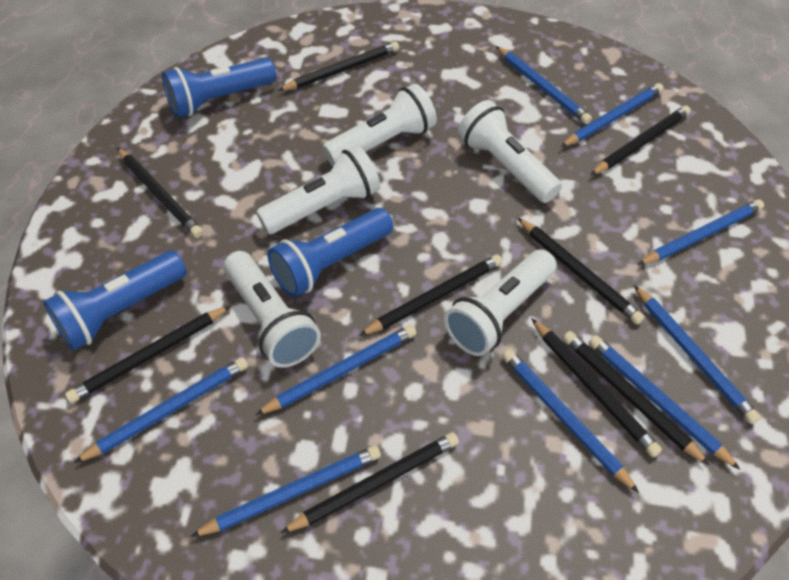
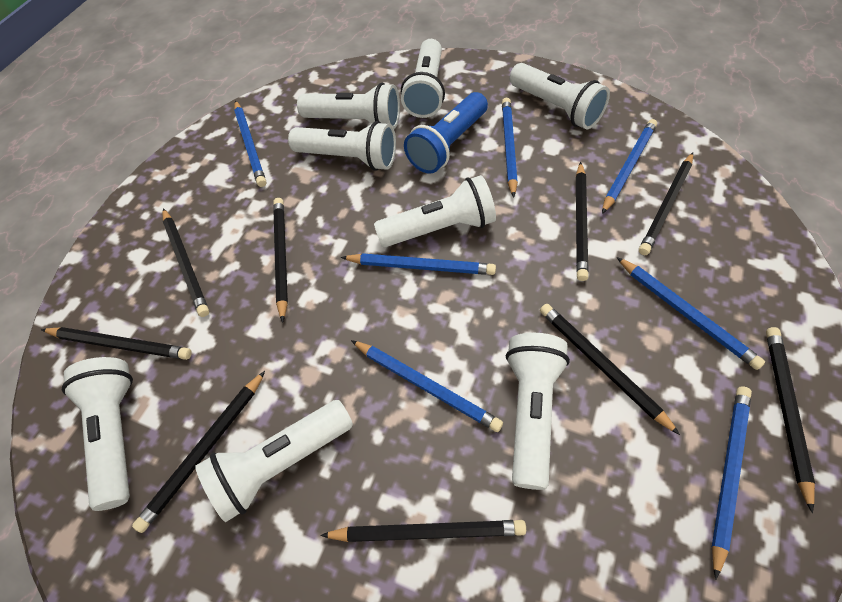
blue flashlight: [43,251,187,350] [162,58,276,118] [268,208,393,297] = 3 -> [404,92,488,174] = 1
blue pencil: [74,357,248,463] [191,445,381,537] [255,325,416,415] [496,46,592,124] [502,349,639,493] [561,83,664,147] [589,335,741,470] [634,285,760,424] [638,200,764,265] = 9 -> [234,100,266,187] [341,253,496,275] [351,340,503,432] [502,98,518,198] [602,119,657,214] [617,257,765,370] [712,386,752,580] = 7
white flashlight: [223,251,321,367] [256,146,380,234] [323,84,437,166] [444,249,557,356] [458,100,562,203] = 5 -> [62,357,133,511] [195,400,353,522] [288,121,396,171] [297,83,400,129] [374,175,496,247] [401,39,445,118] [506,333,570,490] [509,63,610,129] = 8

